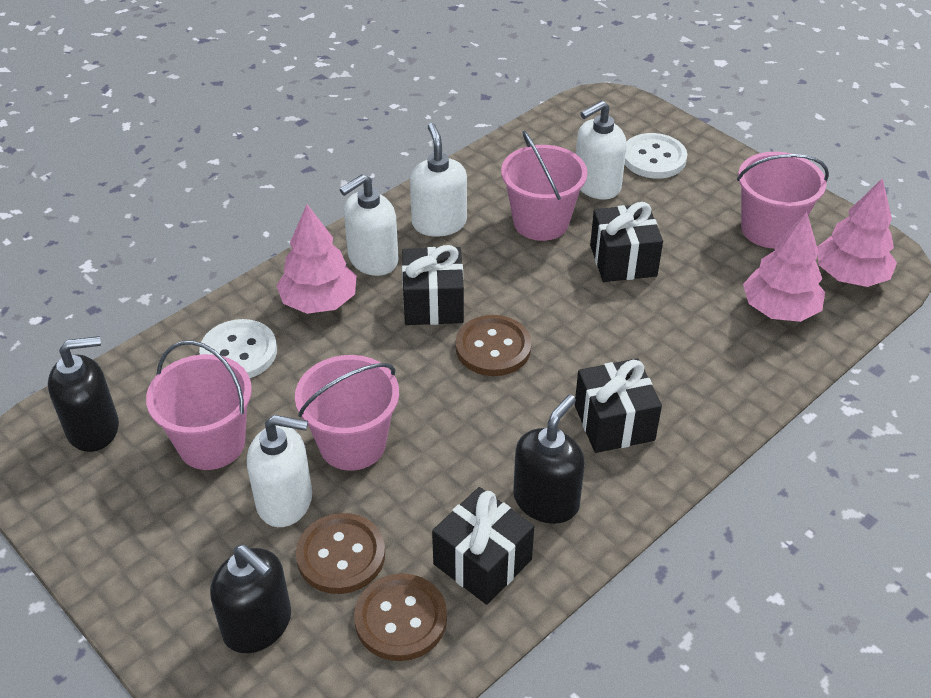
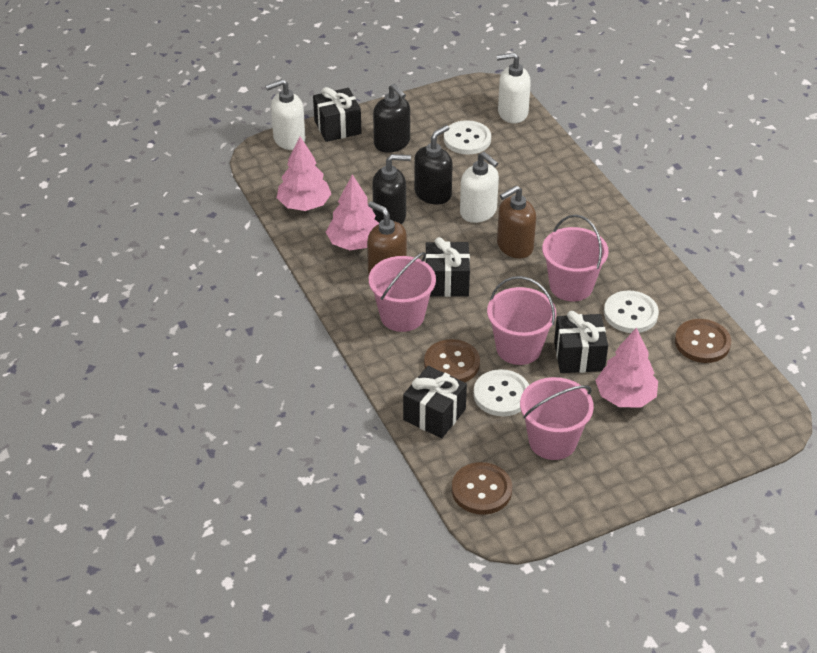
brown soap dispenser: none = 0 -> [367,201,407,274] [497,186,536,258] = 2
white button: [199,319,277,378] [625,133,687,179] = 2 -> [444,120,491,155] [473,369,529,416] [604,290,659,333] = 3
white soap dispenser: [247,415,312,527] [340,174,398,276] [410,123,467,237] [576,100,627,200] = 4 -> [265,79,305,150] [460,152,499,223] [497,52,531,123] = 3

